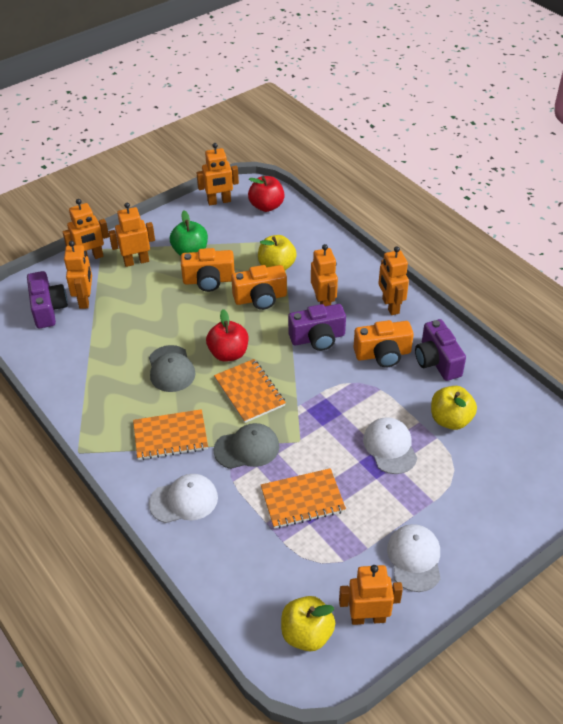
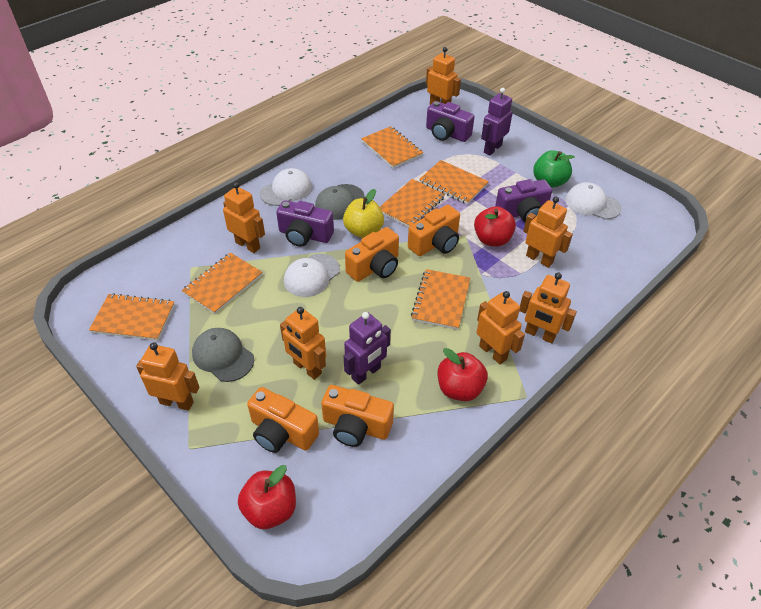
orange camera: [181,248,235,292] [231,265,287,310] [353,320,414,368] = 3 -> [247,387,319,453] [321,385,394,447] [345,227,399,282] [408,205,460,256] = 4
orange notebook: [133,409,208,460] [214,359,286,423] [261,468,346,528] = 3 -> [89,293,175,341] [182,253,263,314] [361,126,423,168] [380,179,445,227] [411,269,470,330] [419,160,489,204] = 6
purple robot: none = 0 -> [344,312,391,385] [481,88,513,155] = 2
red apple: [206,309,248,362] [248,176,285,212] = 2 -> [238,465,296,529] [438,348,488,401] [474,206,516,246] = 3
yellow apple: [258,235,297,270] [281,596,335,651] [431,386,477,430] = 3 -> [343,189,384,238] = 1

